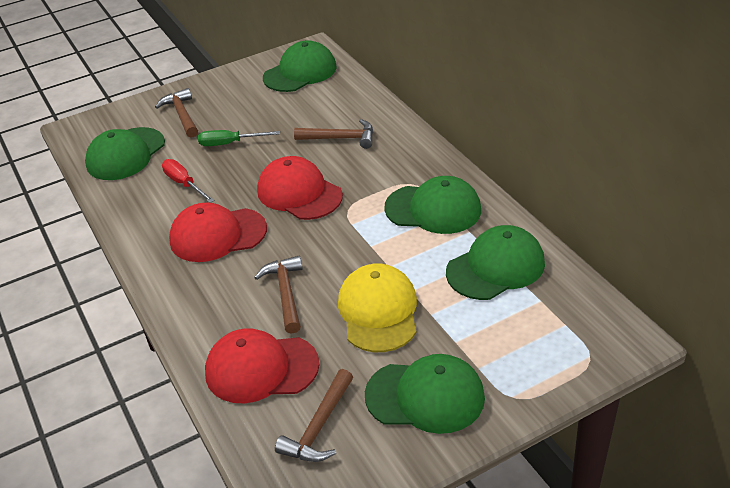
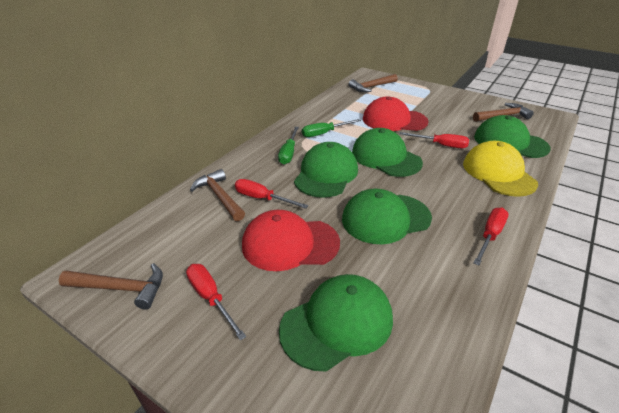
green screwdriver: [198,130,280,146] = 1 -> [278,127,299,165] [302,119,361,137] = 2
red cap: [169,202,267,262] [205,328,320,403] [257,156,343,220] = 3 -> [242,210,340,271] [363,97,429,131] = 2
red screwdriver: [162,159,214,203] = 1 -> [186,264,246,341] [235,179,308,209] [400,132,469,148] [474,207,509,265] = 4

